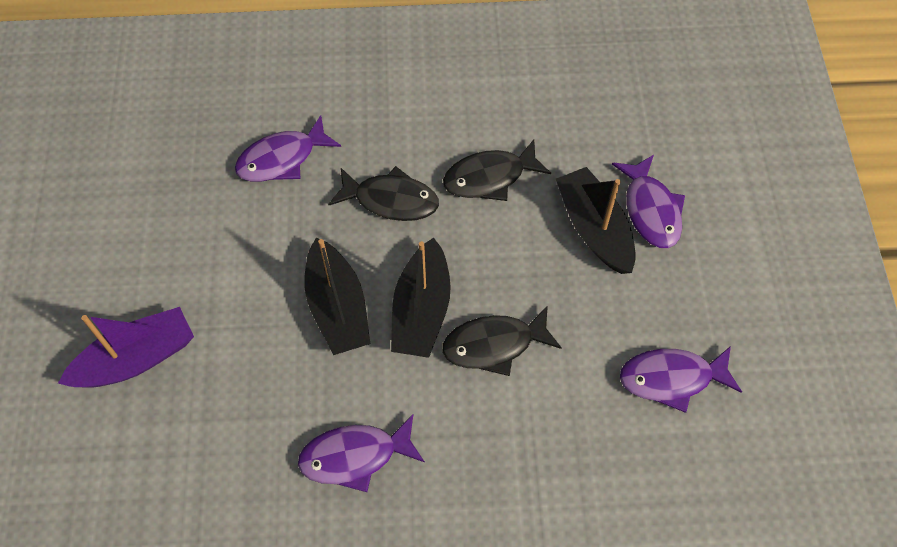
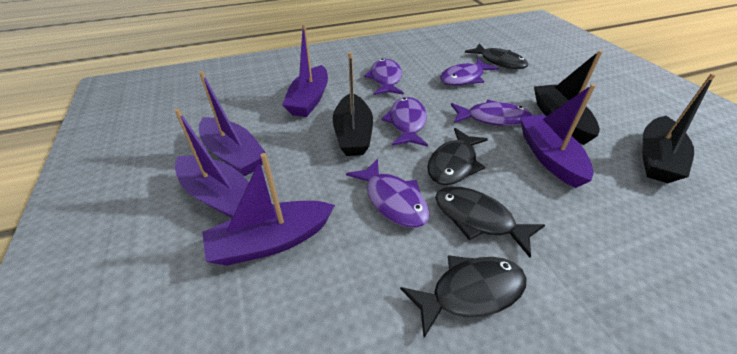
black fish: [328,166,439,221] [442,305,562,376] [443,139,551,201] = 3 -> [400,255,527,338] [427,128,488,185] [435,186,545,258] [465,44,529,69] = 4
purple boat: [58,307,194,388] = 1 -> [174,109,249,218] [199,71,267,176] [202,153,335,266] [282,24,328,117] [520,84,596,188] = 5
purple fish: [235,115,341,182] [298,415,425,492] [612,155,685,248] [620,346,742,413] = 4 -> [346,159,430,228] [364,59,404,95] [381,97,428,147] [440,58,499,85] [451,100,532,126] = 5

